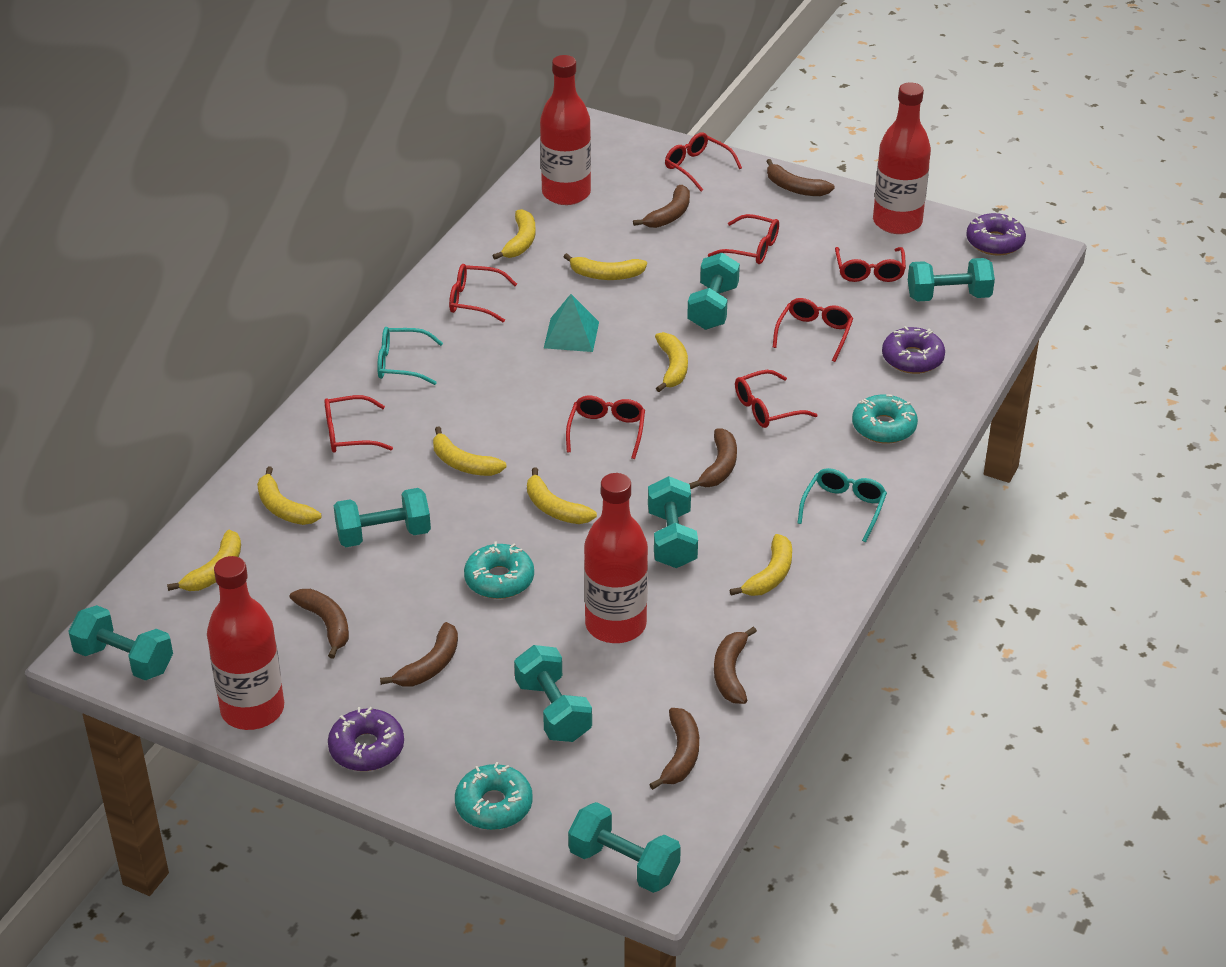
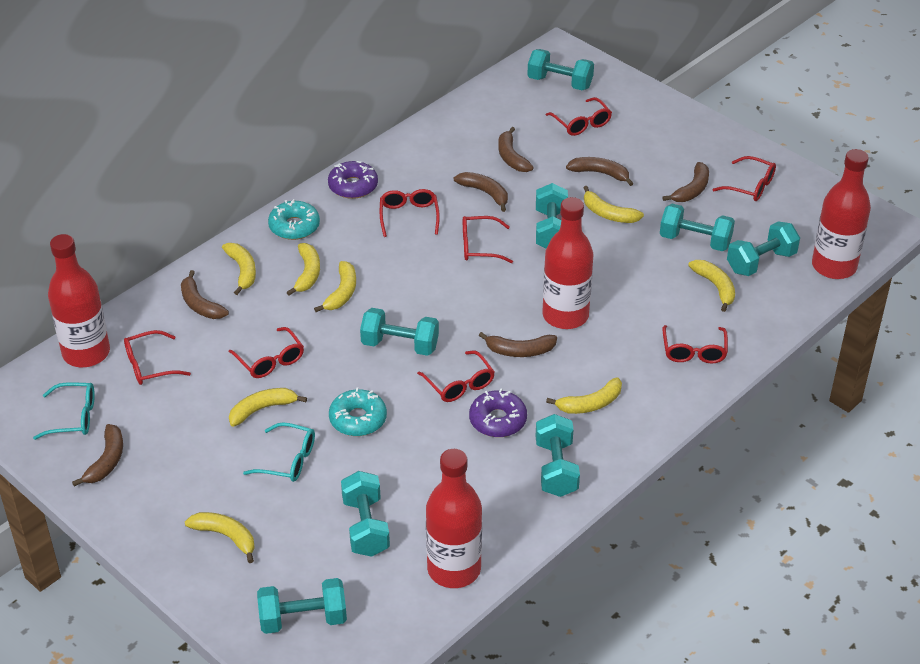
purple donut: [328,707,404,771] [882,326,945,374] [966,213,1026,256] = 3 -> [328,161,378,199] [469,389,527,437] = 2
turquoise donut: [455,762,533,830] [464,542,534,599] [852,394,918,444] = 3 -> [268,199,320,240] [329,388,387,436] = 2
turquoise dumbbell: [68,605,173,681] [334,488,431,547] [514,645,592,742] [568,802,681,893] [648,476,698,568] [687,253,740,330] [908,258,995,302] = 7 -> [257,578,347,634] [341,471,390,557] [360,308,439,356] [527,49,594,90] [536,183,568,249] [536,414,580,497] [660,204,735,251] [727,221,800,276] = 8
turquoise pyramid: [544,294,599,352] = 1 -> none = 0

